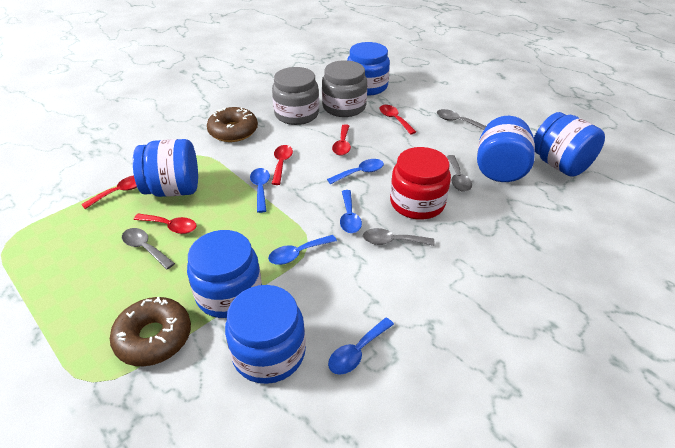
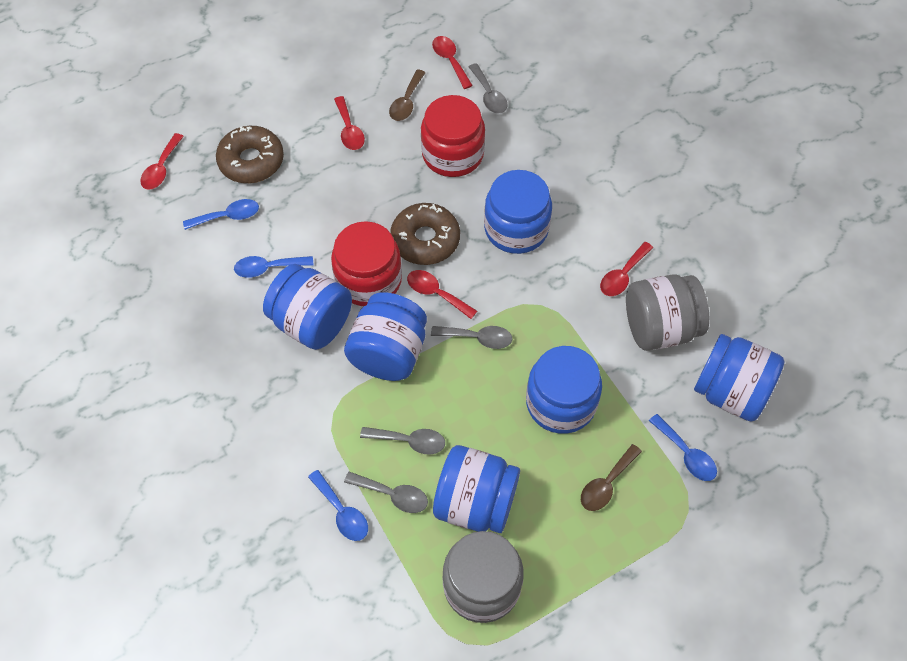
blue spoon: [250,168,270,213] [268,235,337,265] [327,159,384,184] [328,318,394,375] [340,190,362,233] = 5 -> [183,199,259,230] [234,256,314,278] [308,470,368,541] [649,414,717,481] = 4
brown spoon: none = 0 -> [389,70,426,121] [581,444,642,511] = 2
red jar: [390,147,451,219] = 1 -> [331,221,402,306] [421,95,485,177] = 2

